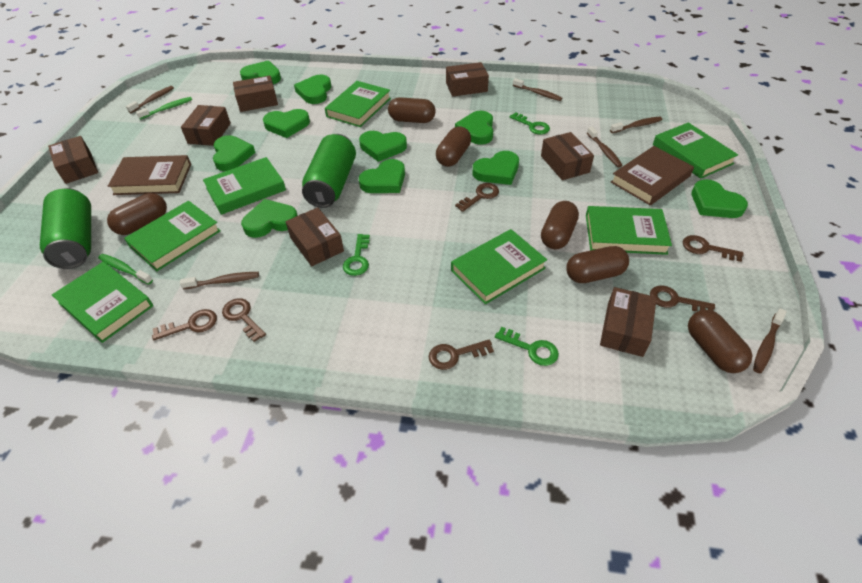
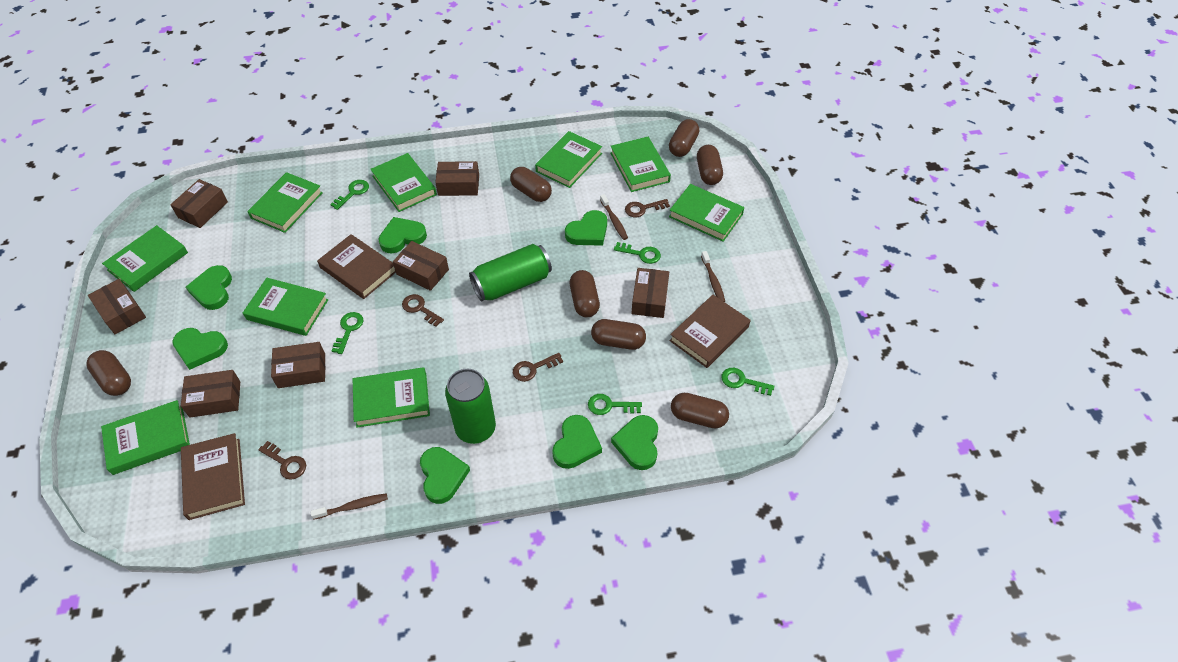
brown book: [108,155,191,195] [611,146,694,206] = 2 -> [181,433,245,520] [317,234,396,299] [669,295,750,368] = 3
brown capsule: [107,193,167,235] [388,97,435,123] [436,126,471,167] [541,201,579,249] [566,246,629,283] [688,310,752,373] = 6 -> [86,350,131,396] [510,167,552,202] [570,270,600,318] [591,319,646,350] [669,119,699,157] [671,393,729,428] [697,145,723,185] = 7
brown key: [152,309,217,340] [222,298,266,342] [429,339,494,370] [455,183,499,212] [650,285,715,312] [683,235,744,262] = 6 -> [258,441,306,480] [402,294,444,327] [513,353,563,382] [625,199,670,217] = 4
brown toothbrush: [126,86,174,113] [180,272,259,289] [513,78,562,101] [587,127,622,167] [610,117,662,133] [753,308,787,373] = 6 -> [310,493,388,520] [600,194,628,240] [701,251,725,302] = 3
green book: [52,262,153,343] [124,201,221,271] [203,157,286,215] [325,81,391,127] [451,229,547,304] [586,206,672,255] [653,122,738,179] = 7 -> [101,400,190,475] [102,225,188,292] [243,278,328,336] [247,172,323,233] [353,367,430,428] [370,153,437,212] [535,131,602,188] [610,137,671,192] [669,184,744,242] = 9
green heart: [213,135,256,171] [240,60,281,84] [241,199,298,238] [263,109,310,138] [294,75,331,104] [359,131,407,162] [359,159,405,193] [455,111,493,145] [472,151,519,185] [692,179,748,218] = 10 -> [172,328,228,370] [186,265,232,310] [379,217,427,253] [420,447,470,504] [552,415,602,469] [565,210,607,246] [611,415,658,470] = 7
green key: [343,234,370,276] [495,327,559,366] [509,112,550,134] = 3 -> [330,180,369,210] [332,312,363,354] [588,394,642,415] [614,242,661,264] [721,368,775,396] = 5
green toothbrush: [98,254,153,285] [136,97,192,120] = 2 -> none = 0

